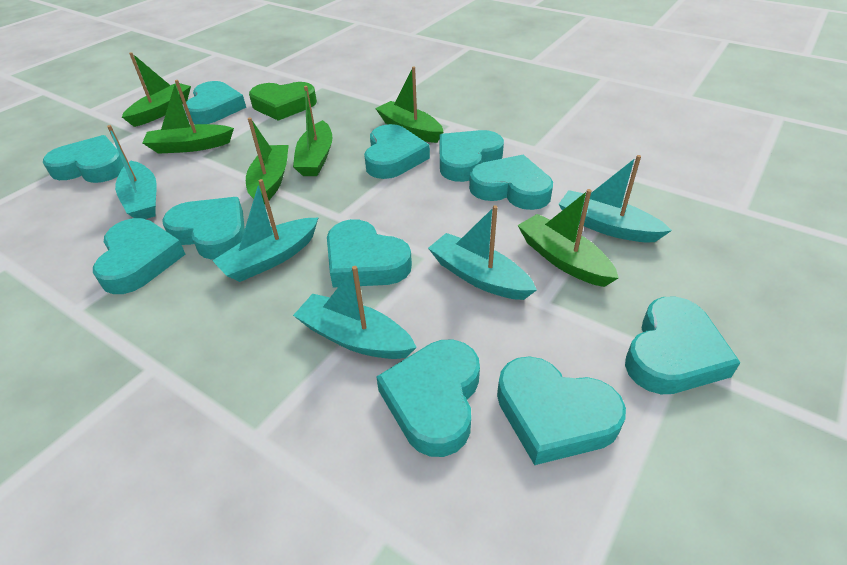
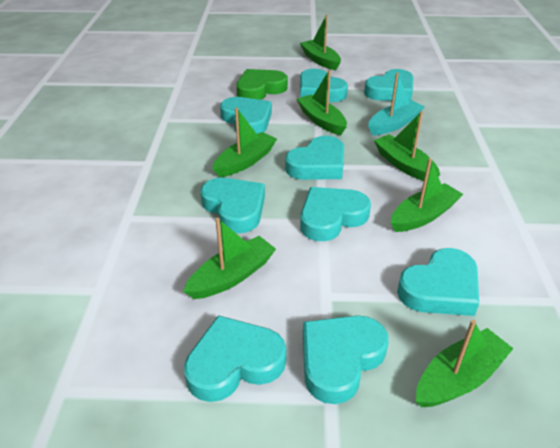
green boat: [122,52,191,127] [142,80,234,154] [246,117,289,204] [293,86,333,176] [375,67,443,143] [517,189,619,287] = 6 -> [183,218,276,299] [213,108,277,177] [297,70,347,135] [300,15,341,70] [374,111,440,181] [391,158,463,232] [416,320,514,407] = 7
turquoise boat: [107,125,157,219] [212,179,319,282] [293,266,417,359] [428,205,537,300] [558,155,672,242] = 5 -> [368,72,425,135] = 1
turquoise heart: [43,135,124,183] [93,218,186,294] [162,197,245,260] [184,81,246,124] [327,219,412,288] [364,124,430,179] [376,340,480,457] [439,130,504,182] [469,155,553,210] [497,356,626,465] [625,297,741,394] = 11 -> [184,315,286,402] [200,178,265,233] [220,97,272,134] [285,136,344,180] [300,69,348,102] [300,187,371,241] [303,316,389,404] [364,69,414,101] [397,248,479,316] = 9

